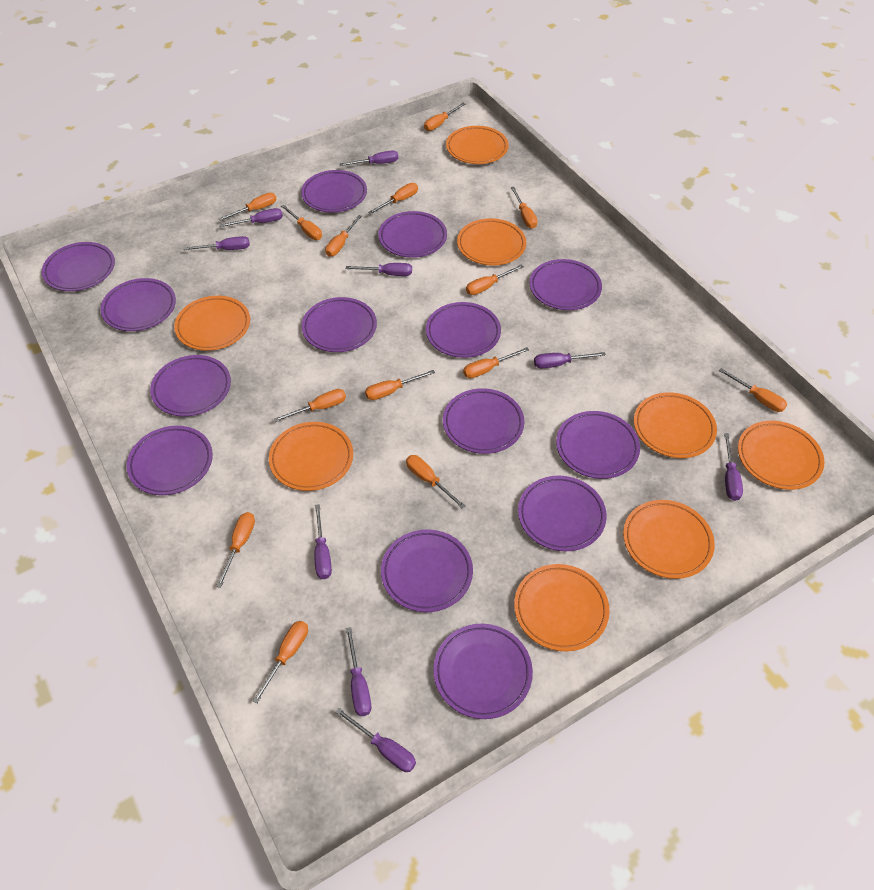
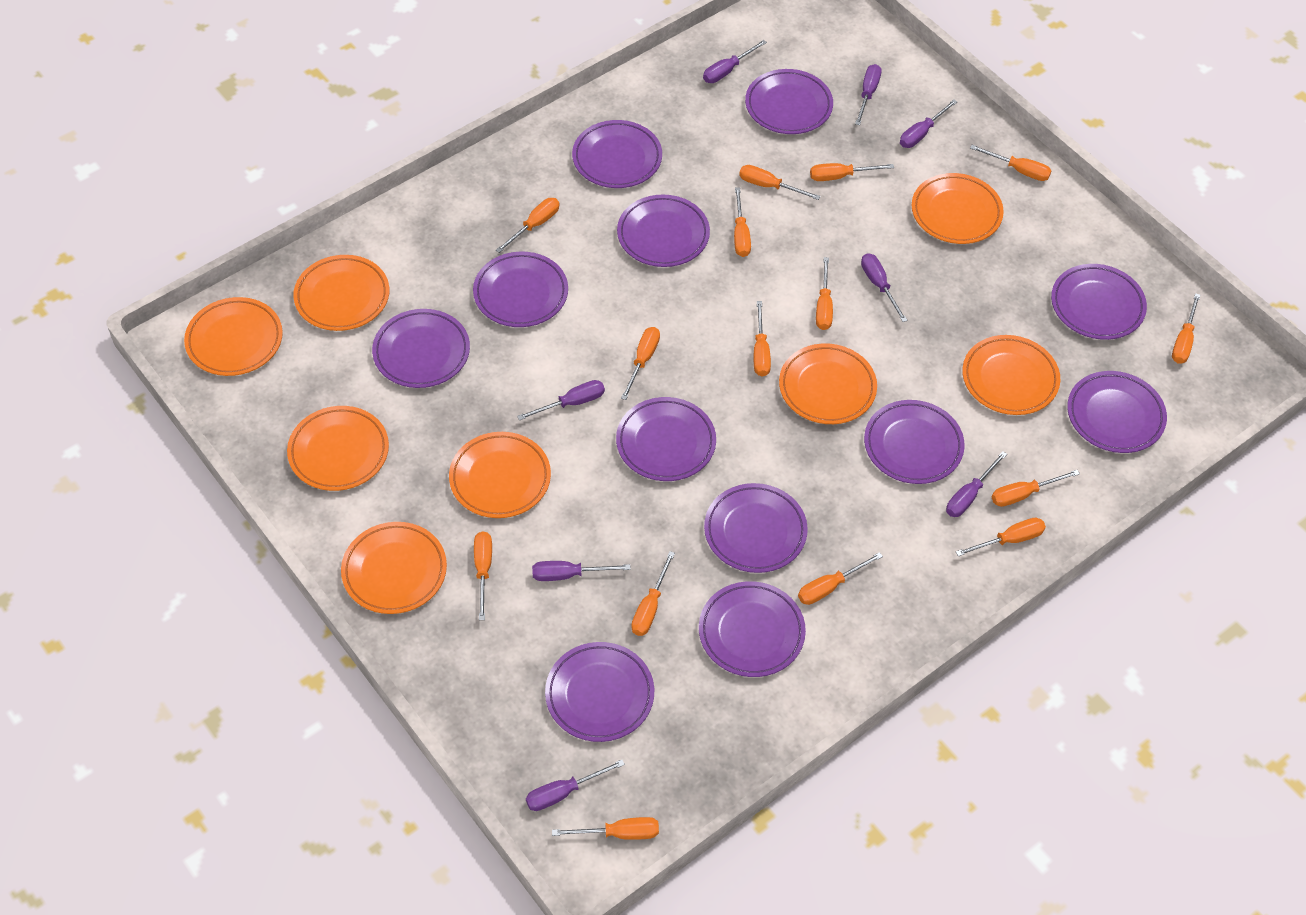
orange screwdriver: [216,512,255,588] [219,193,277,221] [252,621,308,704] [274,389,346,422] [281,205,322,240] [325,215,362,257] [365,370,435,400] [368,183,418,214] [406,455,465,509] [424,103,465,131] [463,347,529,378] [466,264,524,295] [511,187,538,228] [719,368,787,412] = 14 -> [474,532,492,620] [496,198,559,253] [552,817,659,840] [621,327,660,400] [631,551,675,636] [734,187,751,257] [739,165,821,200] [754,301,771,377] [798,552,883,605] [810,163,894,181] [816,257,833,330] [956,518,1046,556] [970,145,1051,181] [992,470,1080,507] [1172,293,1200,364] = 15
purple plate: [42,242,115,291] [100,278,176,331] [127,426,213,495] [150,355,231,417] [301,170,367,212] [302,297,377,352] [378,211,447,258] [381,529,473,612] [426,302,501,358] [433,624,533,719] [443,388,525,454] [518,476,607,551] [530,259,602,310] [556,411,640,479] = 14 -> [372,309,470,388] [473,251,568,327] [545,642,654,742] [572,120,662,188] [616,397,716,481] [617,195,710,267] [699,581,806,677] [704,483,808,573] [745,69,833,134] [864,400,965,484] [1051,264,1147,340] [1067,371,1167,453] = 12
purple screwdriver: [183,236,250,250] [219,208,283,227] [314,504,332,579] [335,708,416,772] [340,150,398,166] [346,263,412,276] [346,627,371,716] [534,352,606,368] [724,433,743,501] = 9 -> [517,380,605,420] [526,760,625,811] [532,561,631,581] [703,40,767,83] [855,64,881,125] [861,253,907,322] [900,99,957,148] [946,451,1007,517] = 8

